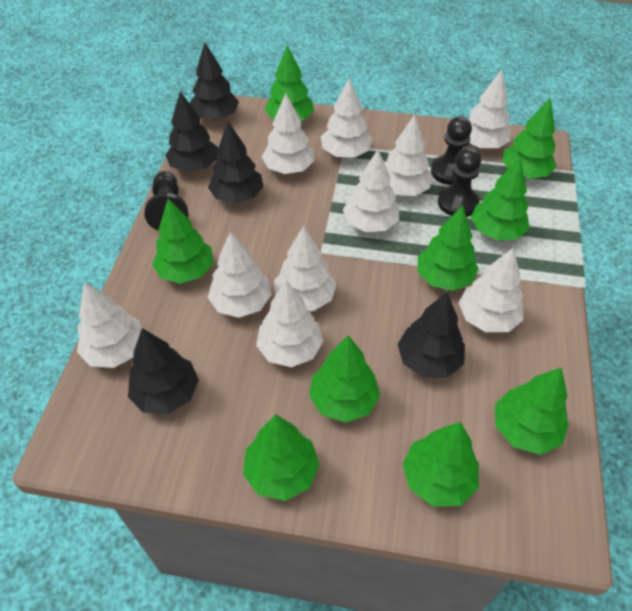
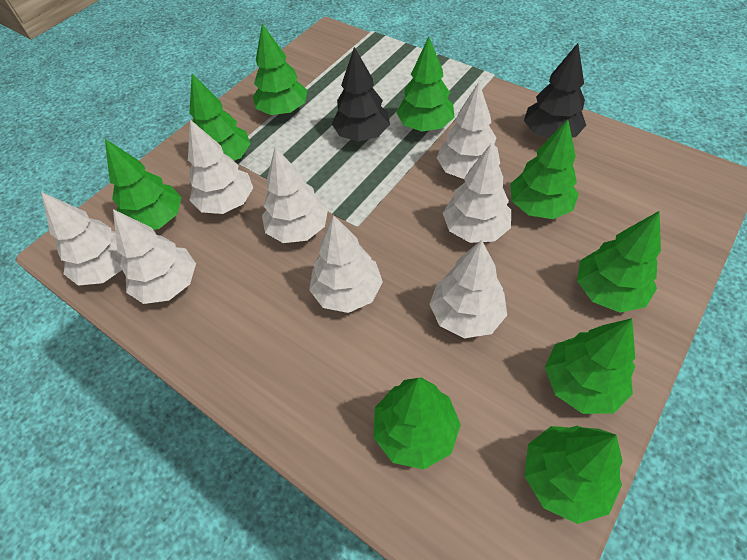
black pawn: [145,171,188,230] [431,116,472,185] [438,147,481,217] = 3 -> none = 0
black tree: [128,328,199,414] [165,92,218,172] [190,43,239,121] [208,122,264,204] [397,292,465,378] = 5 -> [332,47,390,142] [524,43,586,138] = 2
white tree: [77,282,142,368] [208,231,272,318] [256,280,323,367] [262,93,314,174] [274,226,337,311] [321,78,372,158] [343,150,399,232] [385,114,433,196] [459,247,523,332] [468,70,511,149] = 10 -> [41,192,122,286] [113,209,196,304] [188,120,253,214] [262,147,328,243] [309,215,383,313] [430,240,507,338] [437,82,500,179] [443,144,511,243] = 8

